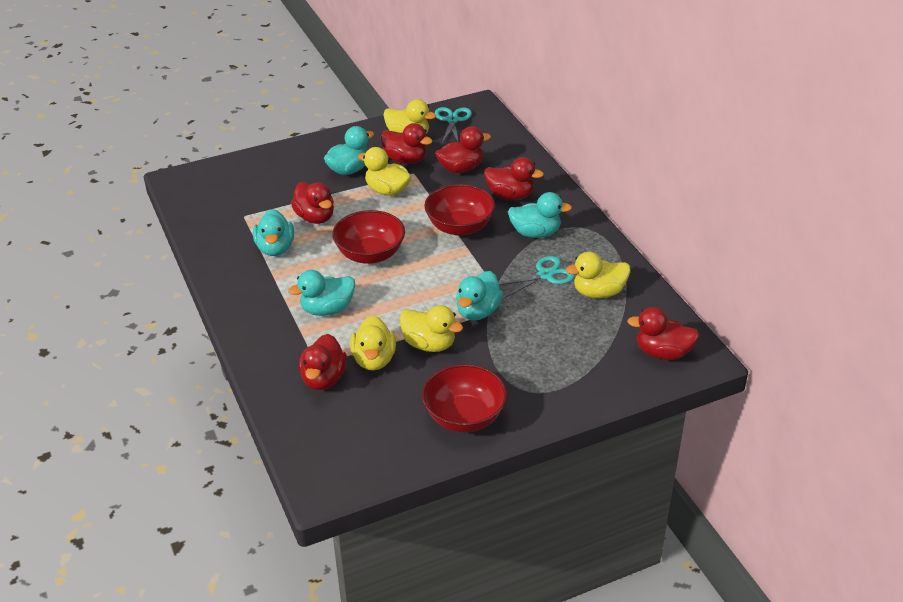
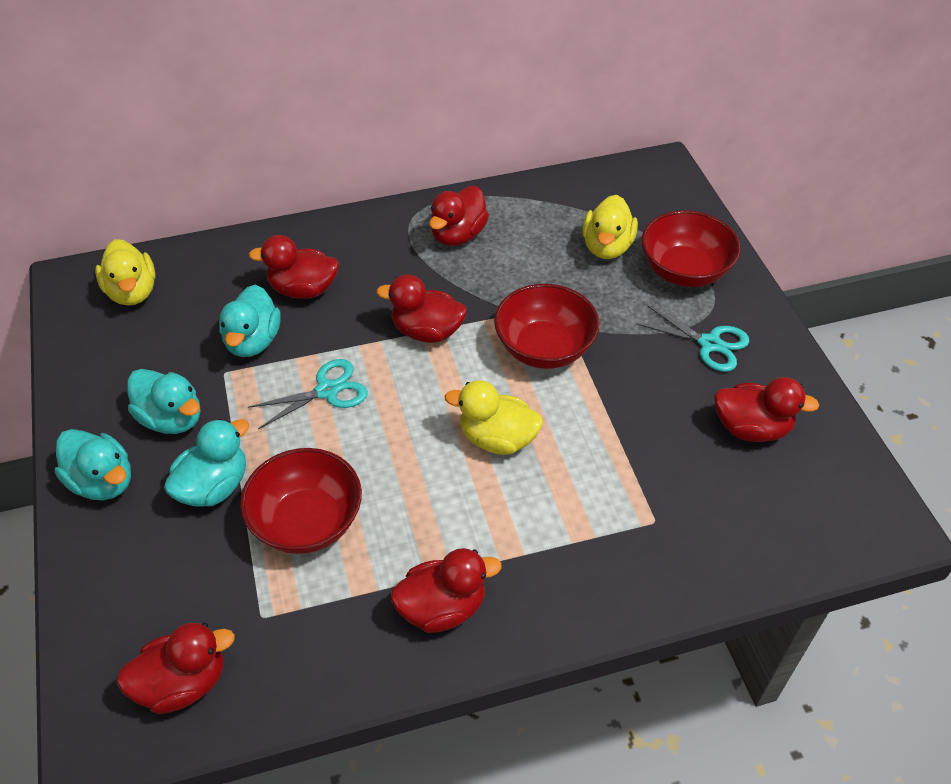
turquoise duck: [253,209,294,256] [288,270,355,316] [324,126,374,175] [456,271,503,320] [508,192,572,238] = 5 -> [55,429,131,500] [127,369,200,434] [164,419,249,507] [219,285,281,357] = 4
yellow duck: [350,315,396,371] [358,147,411,196] [383,99,436,134] [399,305,463,352] [566,252,630,298] = 5 -> [95,239,156,306] [445,380,543,455] [582,195,638,259] = 3

